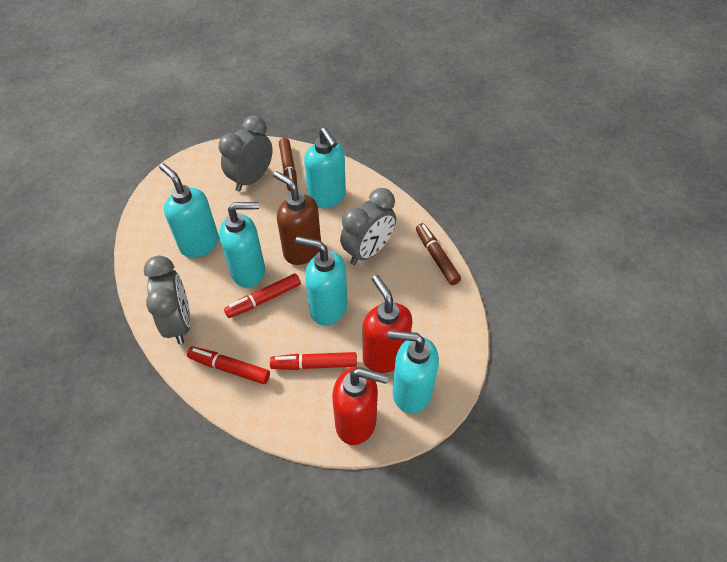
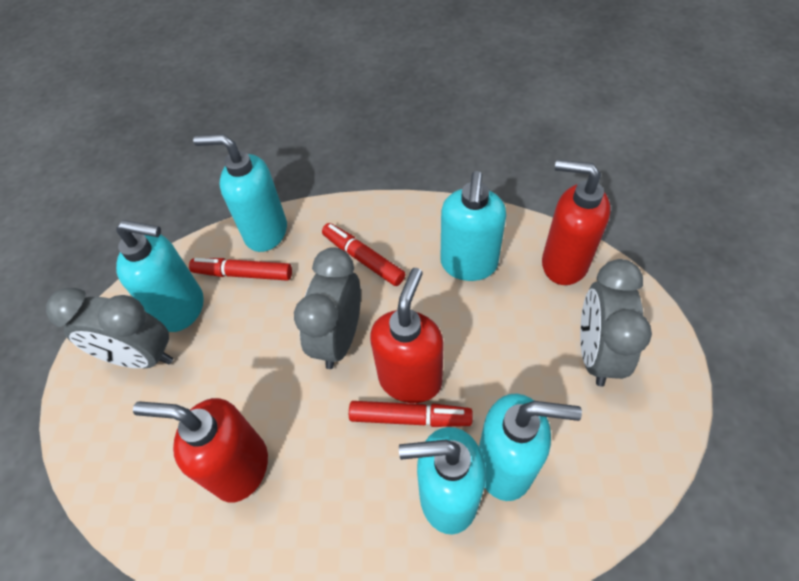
brown marker: [279,138,297,191] [416,223,461,285] = 2 -> none = 0
brown soap dispenser: [273,171,321,265] = 1 -> none = 0
red soap dispenser: [332,367,388,445] [363,275,412,373] = 2 -> [133,398,268,502] [370,268,444,403] [542,160,611,285] = 3

